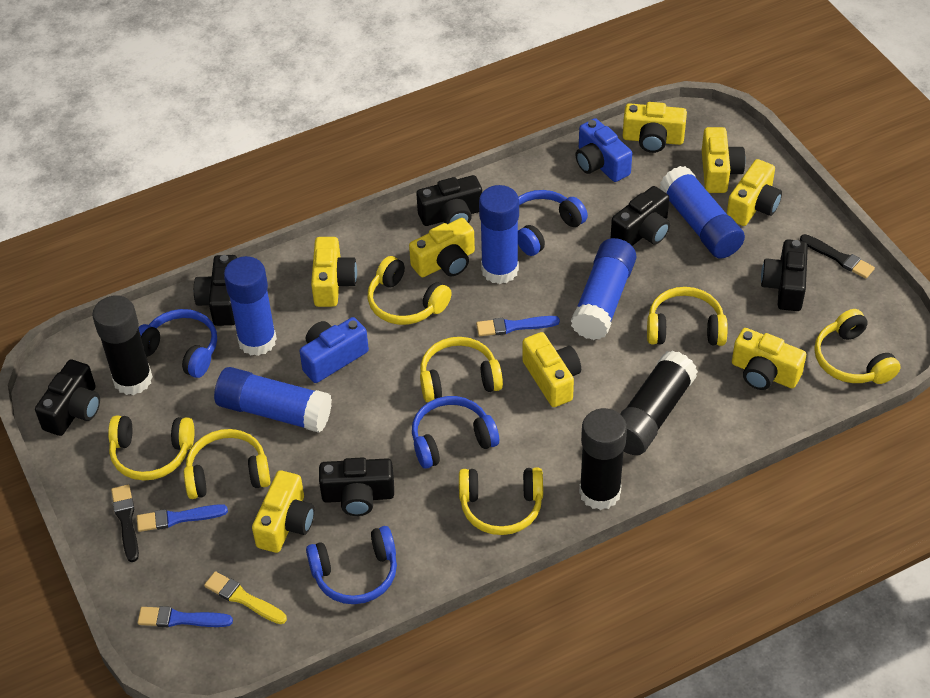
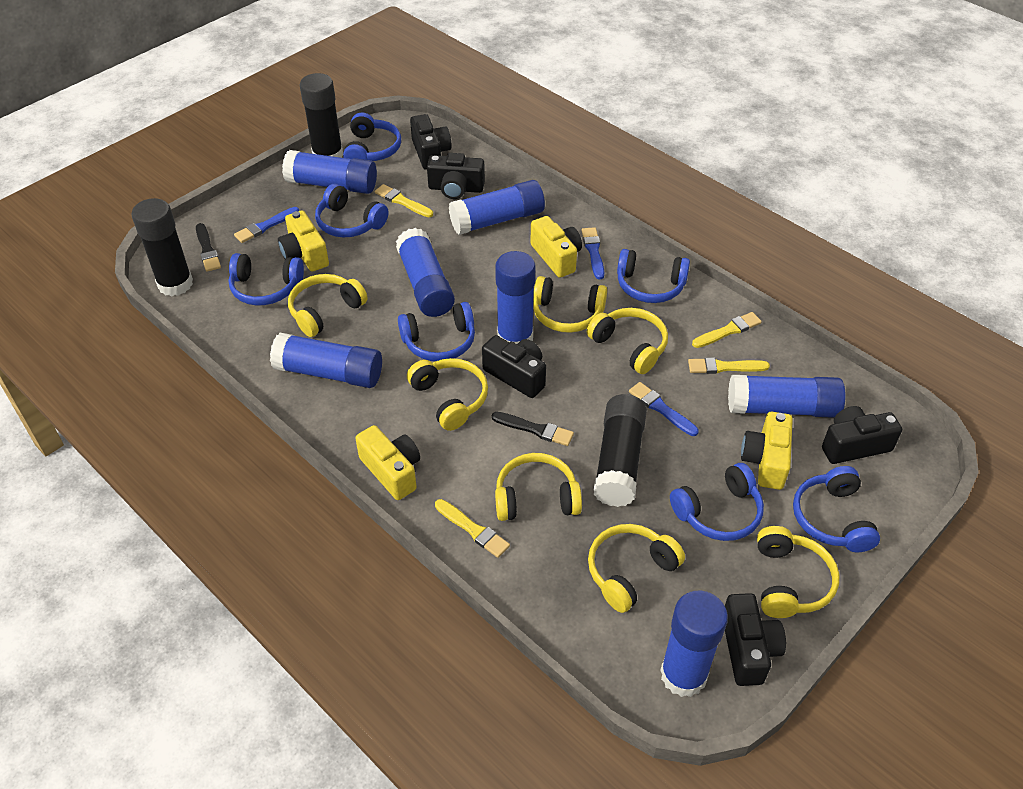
black camera: [35,359,100,436] [194,255,237,326] [319,457,394,516] [416,175,482,226] [611,186,670,246] [761,239,808,311] = 6 -> [410,114,452,169] [427,153,485,199] [482,335,546,398] [725,593,786,686] [822,406,902,464] = 5
blue camera: [299,317,369,383] [575,118,632,182] = 2 -> none = 0
blue glue stick: [214,367,332,433] [224,256,277,356] [479,185,519,284] [571,238,636,340] [659,166,745,259] = 5 -> [270,332,382,388] [282,150,377,194] [396,228,455,317] [449,180,545,235] [495,251,536,344] [660,590,728,697] [728,375,846,418] = 7
blue headphones: [138,309,217,378] [306,526,397,604] [412,396,499,469] [518,190,588,256] = 4 -> [228,253,304,305] [315,184,388,237] [343,113,401,161] [398,302,475,361] [617,249,690,303] [670,463,764,541] [793,466,880,552] = 7
yellow brush: [204,571,287,624] = 1 -> [374,184,433,217] [435,499,510,558] [688,357,770,374] [692,312,762,348] = 4
yellow camera: [252,471,314,553] [311,237,357,307] [409,218,475,277] [522,332,581,407] [623,102,687,153] [702,127,746,193] [727,159,782,226] [732,328,806,390] = 8 -> [278,210,329,272] [355,425,420,500] [530,216,582,278] [741,412,793,490] = 4

